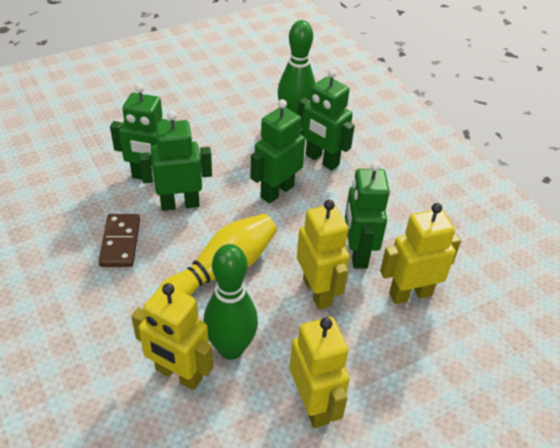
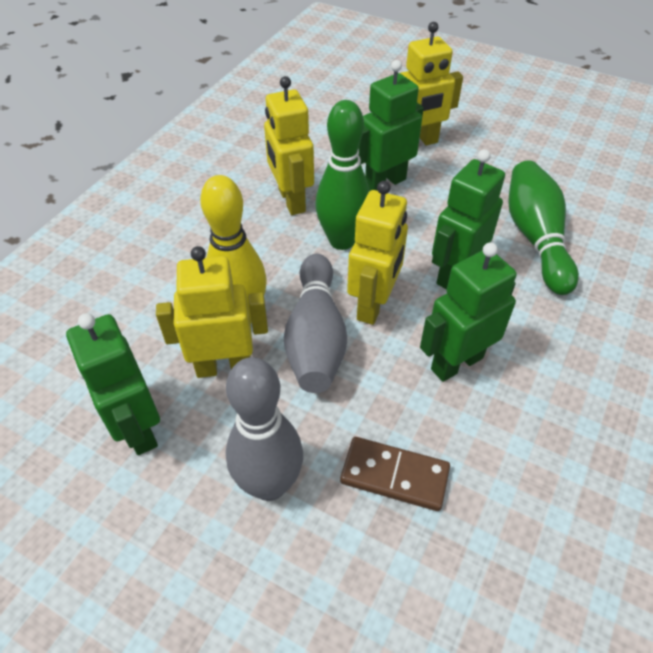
green robot: [110,84,169,180] [139,111,212,211] [250,99,305,204] [298,69,355,170] [345,161,390,269] = 5 -> [66,313,160,455] [358,60,424,191] [420,242,517,382] [432,149,505,289] = 4
grey bowling pin: none = 0 -> [226,357,303,501] [284,254,347,393] = 2

